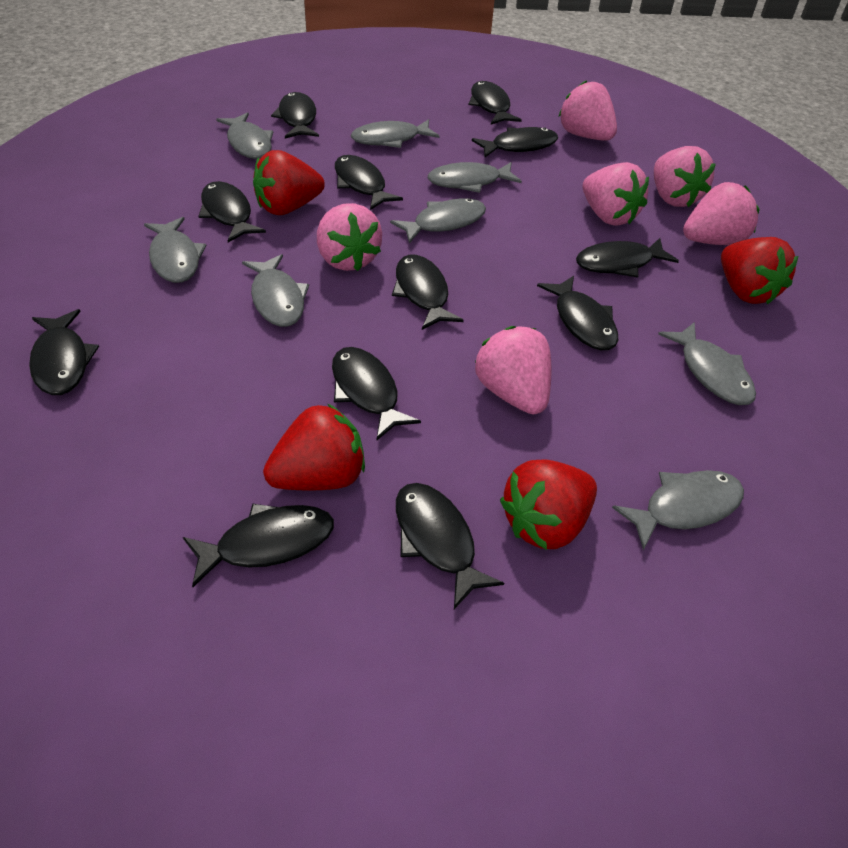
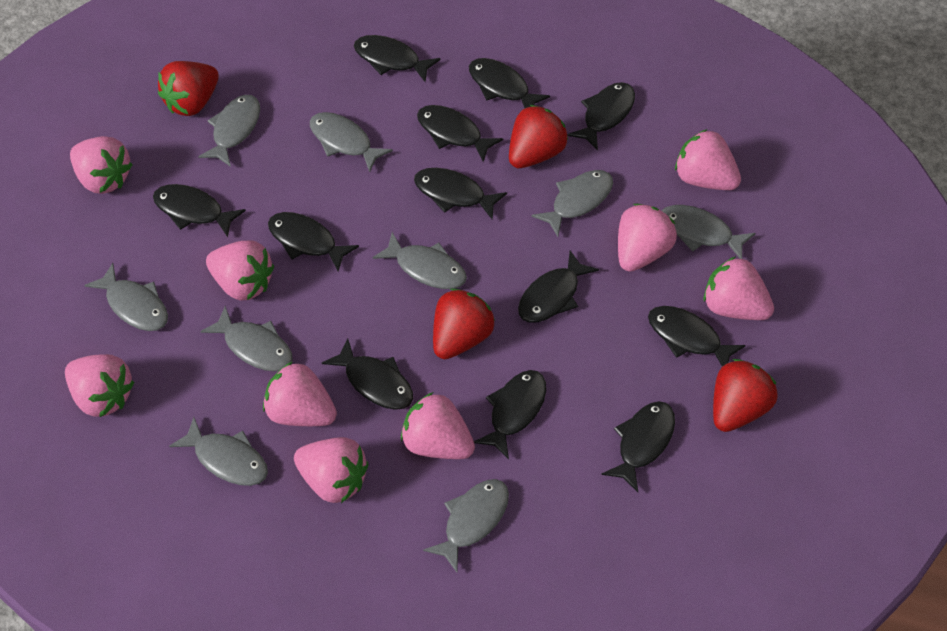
grey fish: [144,217,207,283] [216,112,273,159] [242,254,309,327] [351,119,440,148] [390,198,486,244] [428,162,522,193] [612,470,744,550] [658,322,756,405] = 8 -> [84,263,168,331] [169,417,268,486] [198,95,260,167] [200,306,293,371] [310,112,393,172] [373,232,467,289] [423,479,509,572] [532,170,613,237] [662,205,756,259] = 9
pink strawberry: [317,203,382,271] [475,326,551,414] [559,80,617,141] [582,162,649,226] [654,146,716,207] [683,182,759,245] = 6 -> [65,354,134,417] [70,136,133,194] [206,241,274,301] [263,361,337,426] [294,437,368,503] [401,392,475,459] [618,204,677,272] [675,129,741,190] [704,256,774,320] = 9

